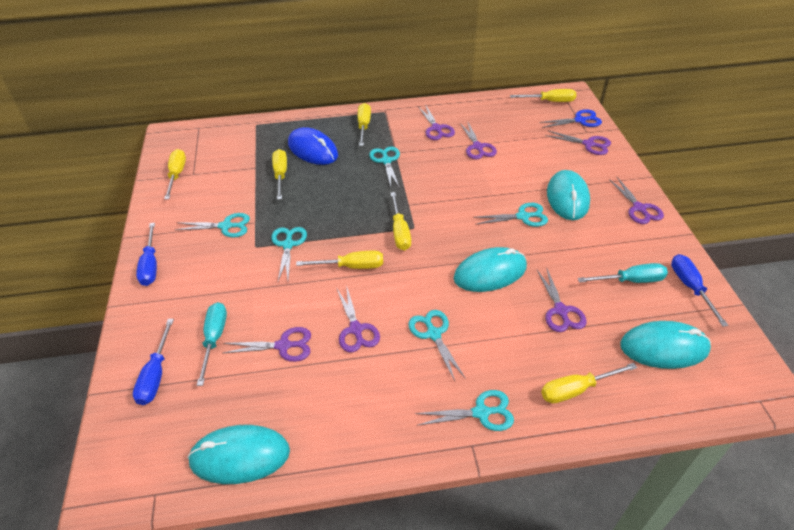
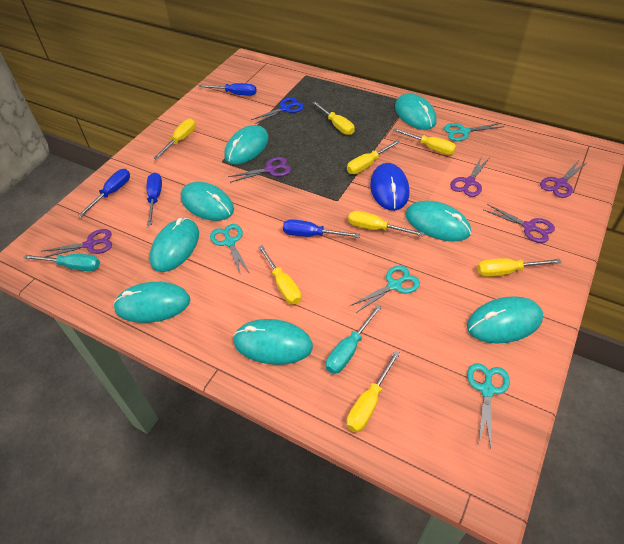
blue screwdriver: [133,319,174,405] [136,223,157,286] [671,254,728,327] = 3 -> [78,169,130,217] [146,173,162,225] [199,83,257,96] [283,219,360,238] = 4
purple scissors: [223,327,311,362] [337,285,380,352] [419,106,455,140] [460,121,497,159] [537,267,587,332] [545,130,611,155] [609,177,664,224] = 7 -> [43,229,112,257] [228,157,291,183] [450,157,489,197] [484,204,555,243] [540,160,586,198] = 5
turquoise mouse: [187,425,290,484] [453,247,527,292] [547,170,590,220] [620,321,711,369] = 4 -> [113,282,190,323] [149,218,199,272] [181,182,234,221] [224,125,269,165] [233,319,313,365] [395,93,437,130] [406,201,471,242] [467,296,543,344] = 8
turquoise scissors: [174,213,250,238] [271,227,307,281] [369,146,400,188] [408,310,466,381] [415,390,514,431] [473,203,548,227] = 6 -> [210,224,250,275] [350,265,420,313] [444,123,504,141] [467,363,510,449] = 4
yellow screwdriver: [164,149,186,200] [272,149,287,200] [296,251,383,269] [358,103,371,146] [391,192,411,250] [510,89,576,102] [541,363,637,403] = 7 -> [153,119,196,160] [258,245,301,305] [313,101,355,135] [347,140,400,174] [347,351,400,433] [348,211,425,237] [393,128,456,155] [477,258,562,277] = 8

